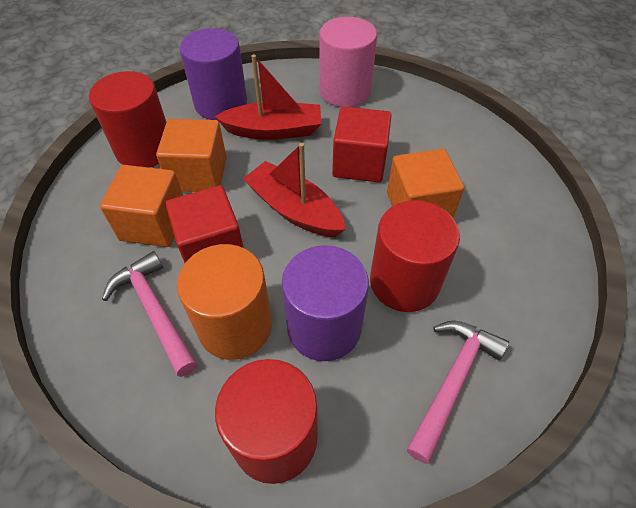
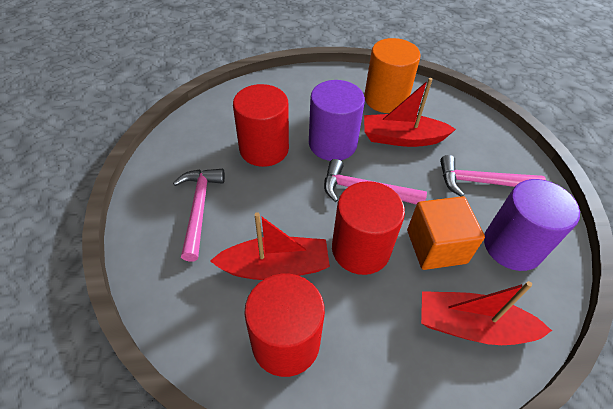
orange cube: [100,165,183,247] [156,119,227,192] [387,149,464,218] = 3 -> [407,196,485,270] = 1
pink cylinder: [319,17,377,107] = 1 -> none = 0
pink hammer: [102,251,198,377] [407,321,509,464] = 2 -> [173,169,225,261] [324,159,427,205] [440,155,546,196] = 3
red boat: [214,54,321,140] [243,143,346,237] = 2 -> [210,212,330,280] [364,78,456,147] [421,281,552,345] = 3
red cube: [165,185,244,263] [332,106,392,182] = 2 -> none = 0

